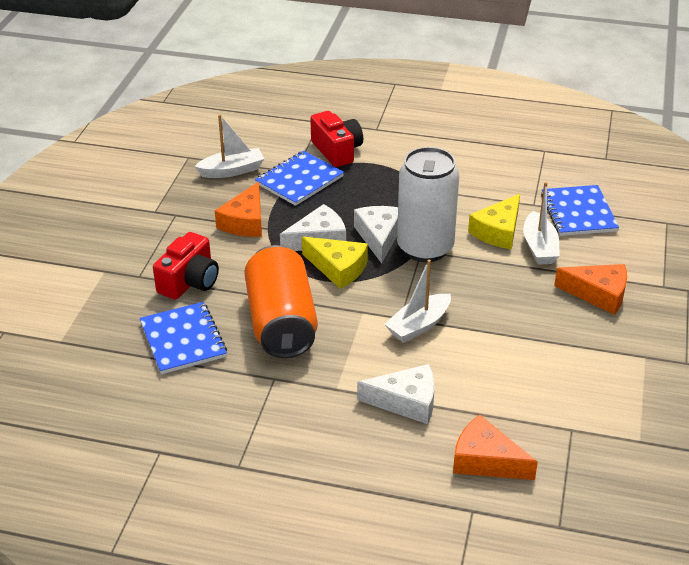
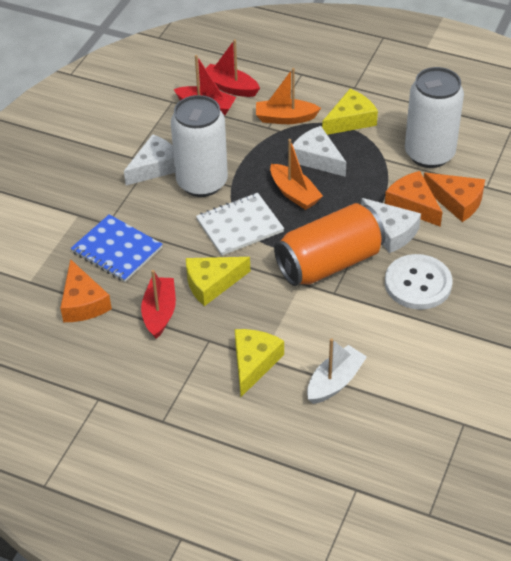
blue notebook: [140,302,227,374] [255,151,344,206] [541,185,619,236] = 3 -> [71,214,163,282] = 1
orange boat: none = 0 -> [256,68,321,124] [270,139,323,210] = 2
red boat: none = 0 -> [141,270,176,339] [174,55,236,116] [206,40,260,97] = 3
red camera: [153,232,219,300] [310,111,363,167] = 2 -> none = 0
white boat: [194,114,264,178] [384,260,451,343] [523,182,560,265] = 3 -> [307,338,367,404] = 1
white button: none = 0 -> [385,254,452,310] = 1
white can: [397,147,459,262] = 1 -> [171,95,228,197] [405,67,464,168] = 2
white notebook: none = 0 -> [196,193,284,256] = 1
yellow cheese: [302,236,368,289] [468,194,520,249] = 2 -> [186,257,250,306] [235,329,284,397] [322,89,378,135] = 3

